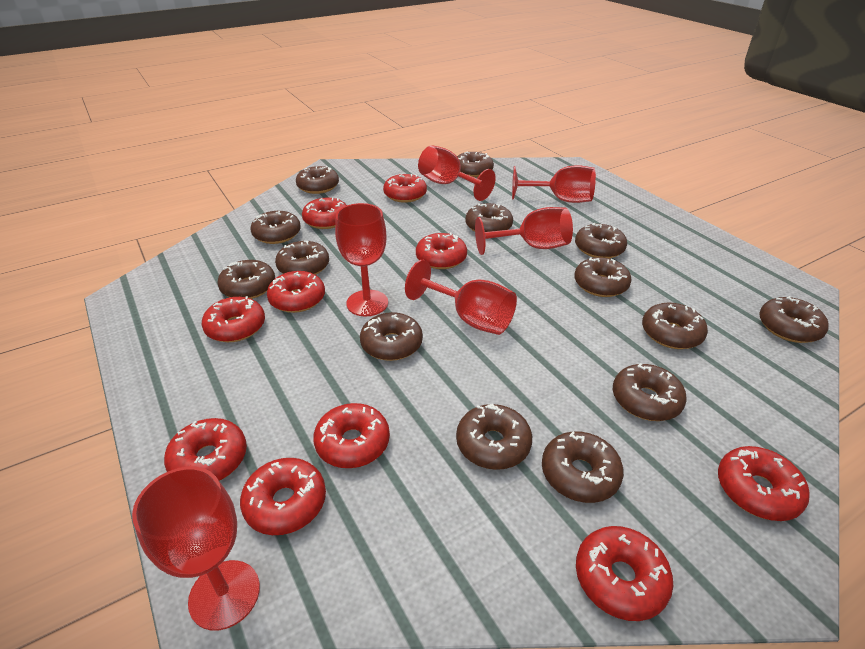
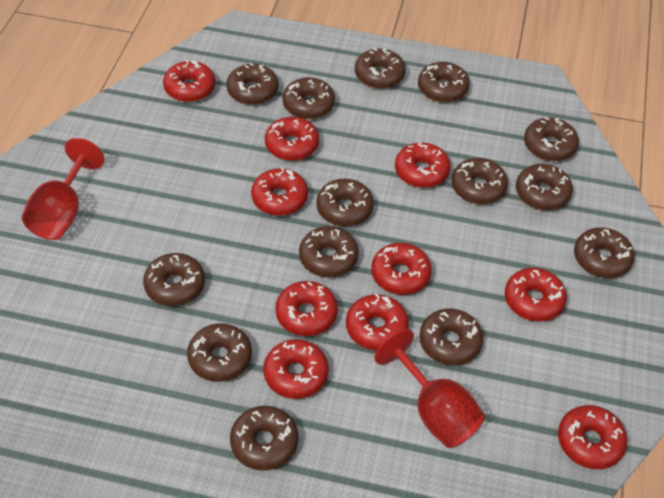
red goblet: [132,467,260,631] [335,203,388,317] [405,260,517,335] [418,145,496,201] [475,207,573,255] [512,165,596,203] = 6 -> [22,138,104,240] [374,329,485,448] = 2

